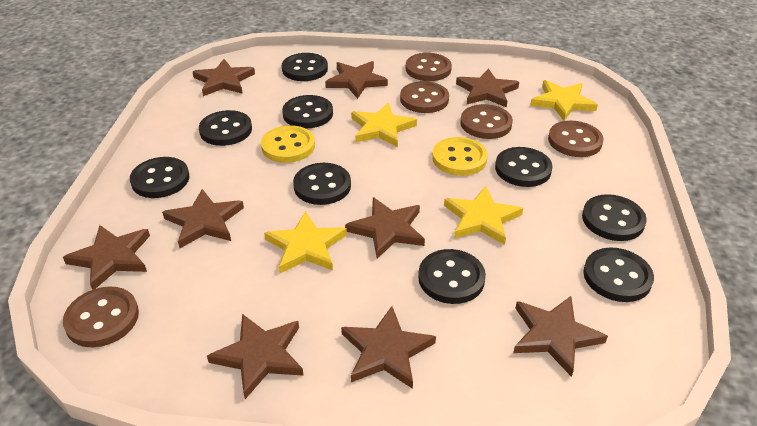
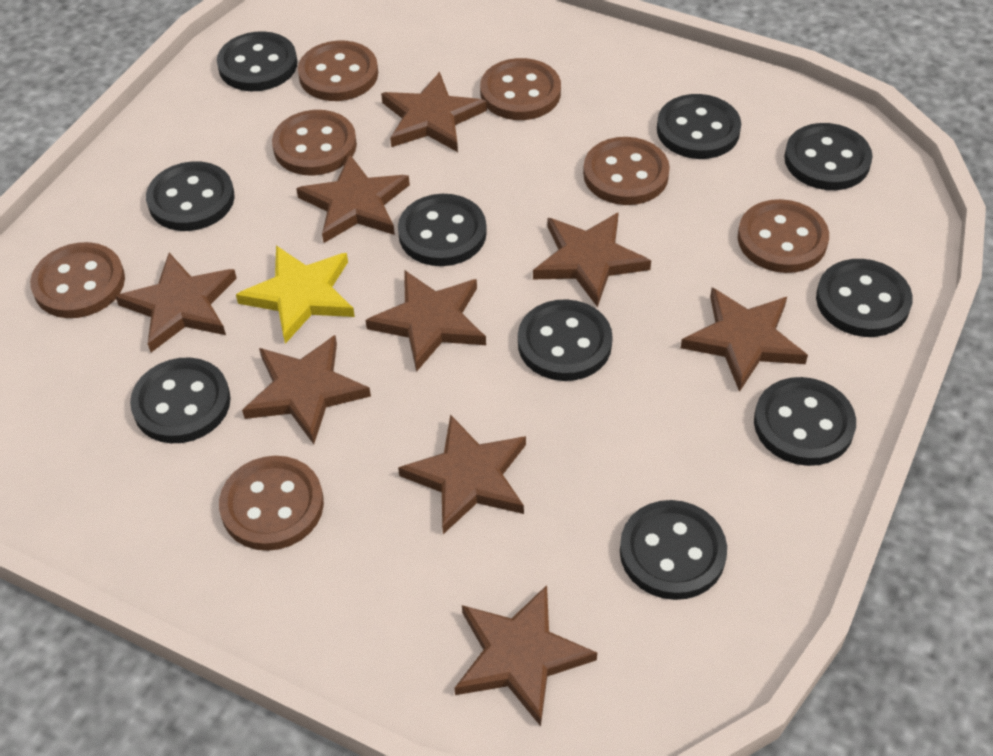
black button: [130,157,189,198] [199,110,252,146] [282,53,328,81] [282,95,333,128] [293,163,351,205] [418,249,486,304] [495,147,553,187] [582,194,647,241] [583,247,654,302] = 9 -> [130,358,231,443] [146,161,235,231] [217,31,297,91] [398,194,487,266] [518,299,613,381] [620,500,727,600] [657,94,741,159] [754,377,856,466] [784,123,872,190] [816,259,913,337] = 10
brown button: [63,287,139,347] [400,81,449,113] [406,53,452,81] [460,104,513,139] [548,121,604,157] = 5 -> [30,242,125,318] [219,456,324,551] [272,110,357,176] [298,41,378,101] [480,58,561,120] [583,137,670,205] [738,199,829,273] = 7
yellow button: [261,125,315,163] [432,137,488,176] = 2 -> none = 0
yellow star: [264,211,347,273] [351,103,417,147] [444,186,523,245] [530,80,598,121] = 4 -> [236,245,355,344] = 1

